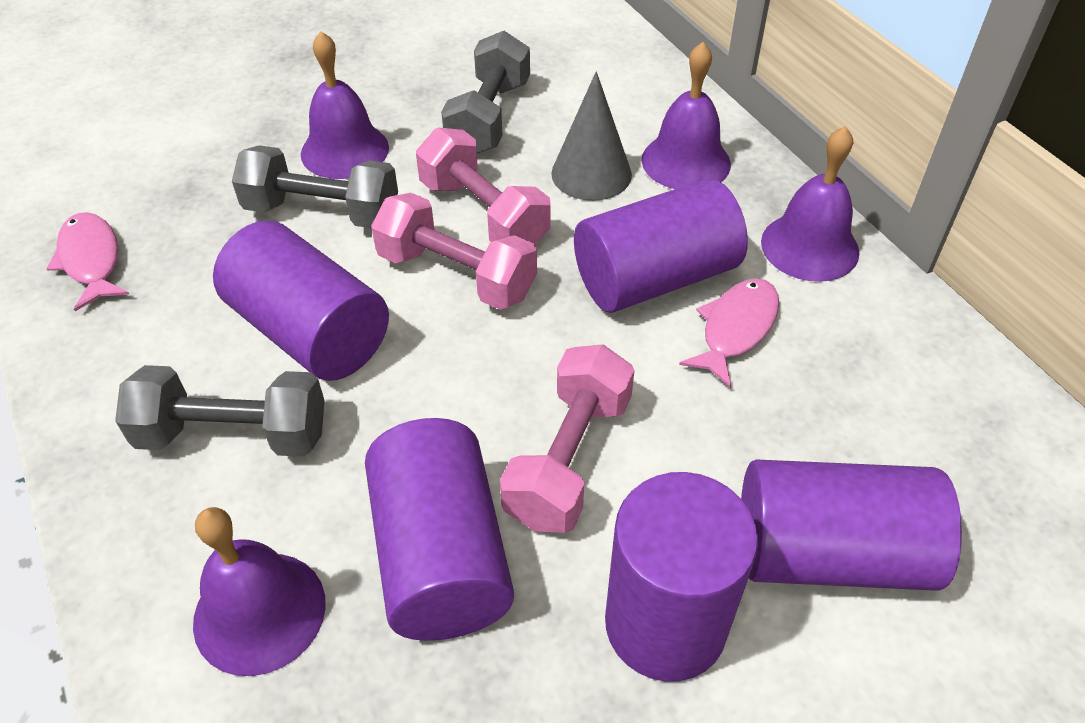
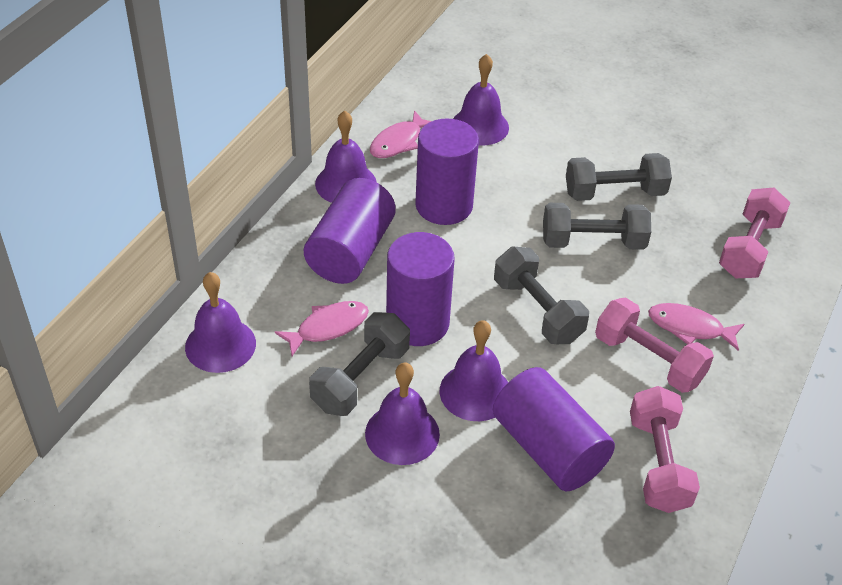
grey cone: [551,71,632,201] = 1 -> none = 0
grey dumbbell: [115,365,325,457] [232,145,398,228] [441,31,530,153] = 3 -> [309,312,410,416] [494,246,589,344] [543,203,651,250] [566,153,672,201] = 4
pink fish: [46,212,130,311] [679,278,779,388] = 2 -> [275,301,369,356] [370,110,432,158] [648,303,744,351] = 3
purple bell: [193,507,326,676] [301,31,389,179] [642,42,731,189] [761,126,859,282] = 4 -> [185,272,256,373] [315,111,377,203] [365,363,440,465] [440,320,508,421] [453,54,509,145] = 5
purple cylinder: [213,221,389,381] [365,418,514,641] [574,179,748,313] [605,472,758,682] [741,459,962,591] = 5 -> [304,178,396,284] [386,232,455,346] [415,118,479,225] [493,367,615,491] = 4

